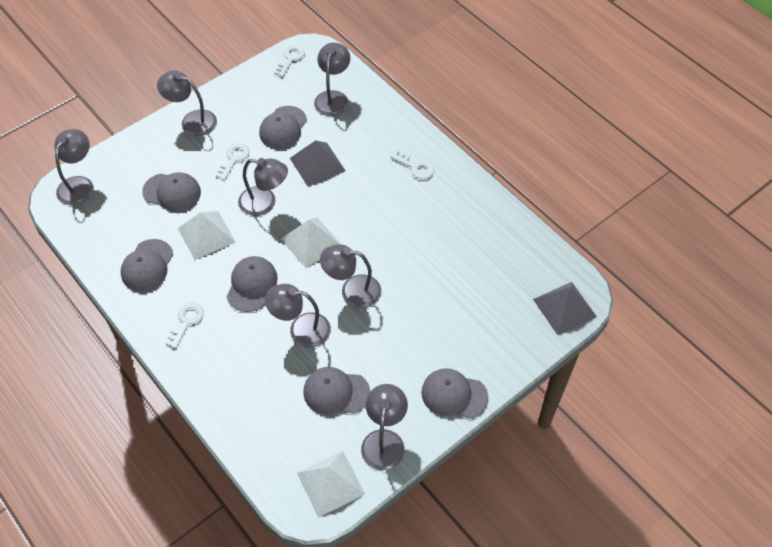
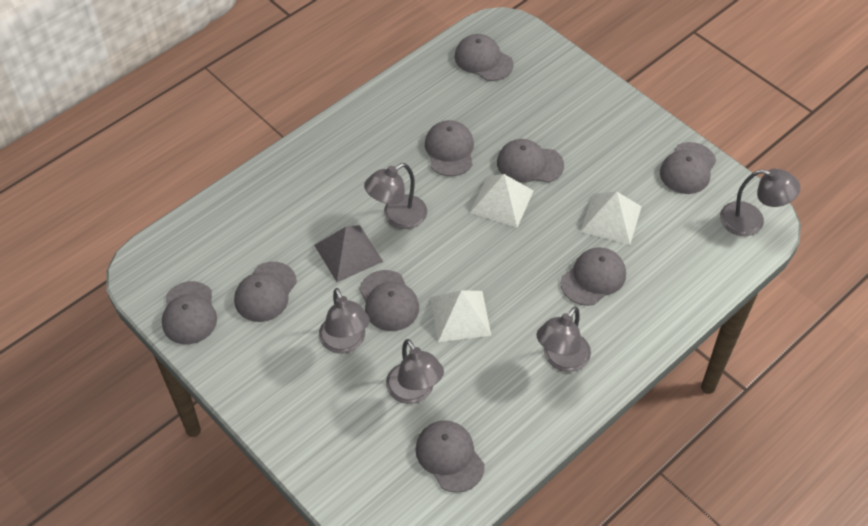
grey cap: [121,239,173,291] [142,172,201,211] [227,256,278,312] [259,106,307,149] [303,367,370,414] [421,368,488,419] = 6 -> [162,281,217,344] [234,262,297,322] [359,270,419,331] [415,420,485,493] [425,120,474,177] [455,34,513,81] [497,139,564,183] [560,247,626,306] [660,142,716,194] = 9
grey lamp: [55,129,94,205] [157,70,217,136] [238,158,288,216] [265,284,331,348] [314,43,350,116] [320,244,381,308] [361,384,408,470] = 7 -> [319,288,370,354] [364,163,427,229] [386,339,444,404] [536,307,591,372] [720,168,800,236] = 5
grey pyramid: [290,140,346,187] [533,282,597,335] = 2 -> [314,225,383,282] = 1
white key: [165,303,204,349] [215,143,249,180] [274,45,305,77] [390,150,434,179] = 4 -> none = 0

